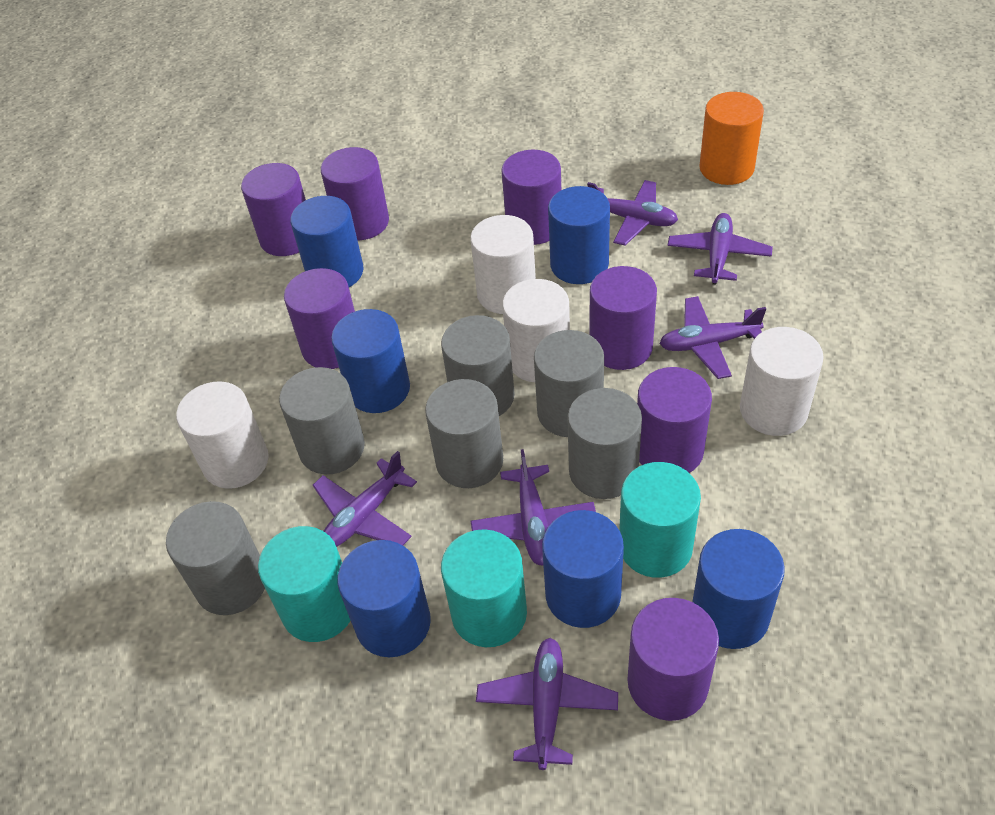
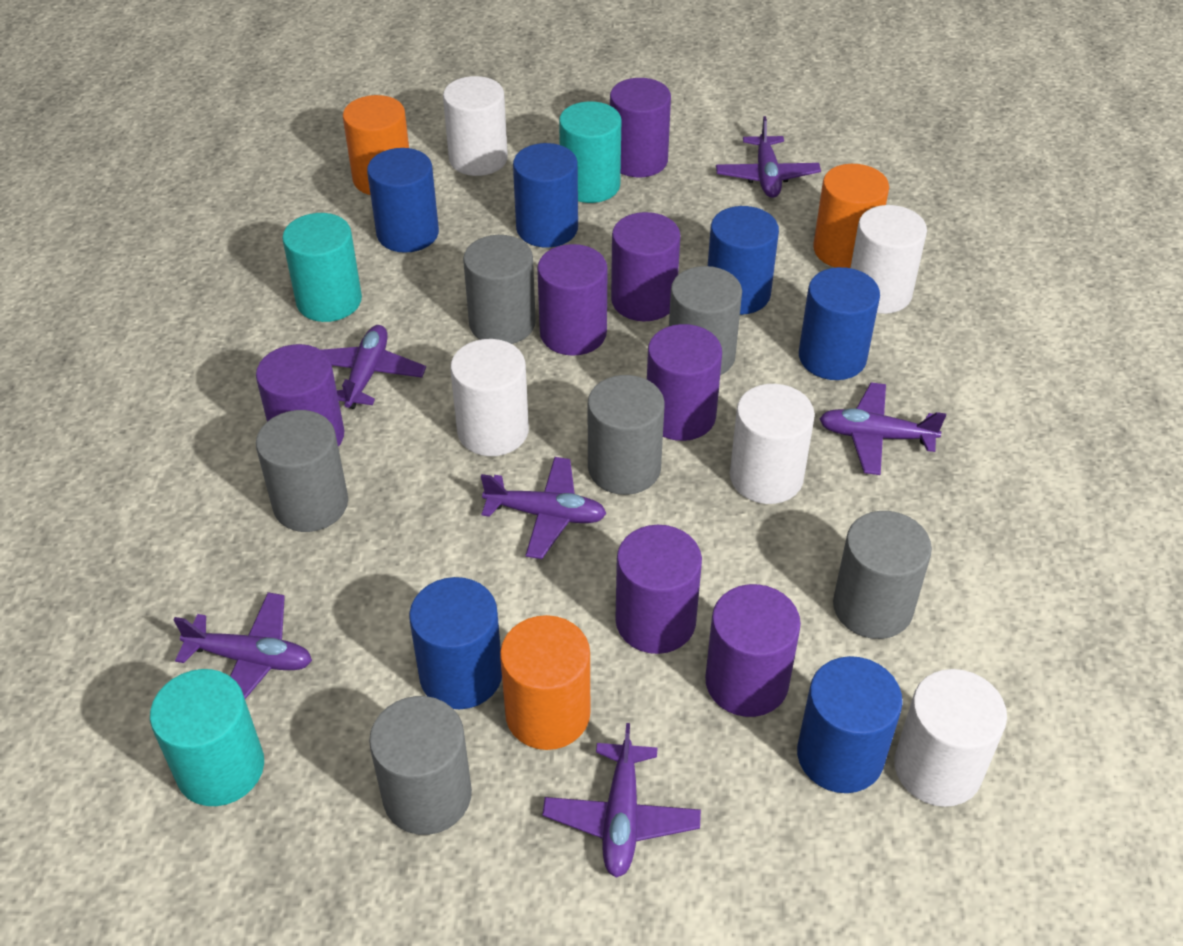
orange cylinder: [699,92,764,185] = 1 -> [343,95,409,195] [500,615,590,750] [813,164,889,268] = 3
white cylinder: [176,381,269,489] [470,215,536,314] [502,279,570,382] [740,327,823,436] = 4 -> [443,76,508,176] [450,339,529,456] [730,384,815,504] [850,205,927,314] [894,669,1007,807] = 5

